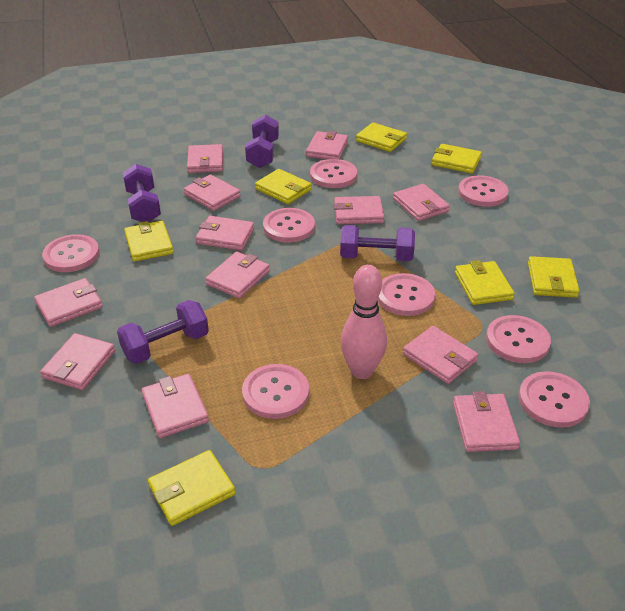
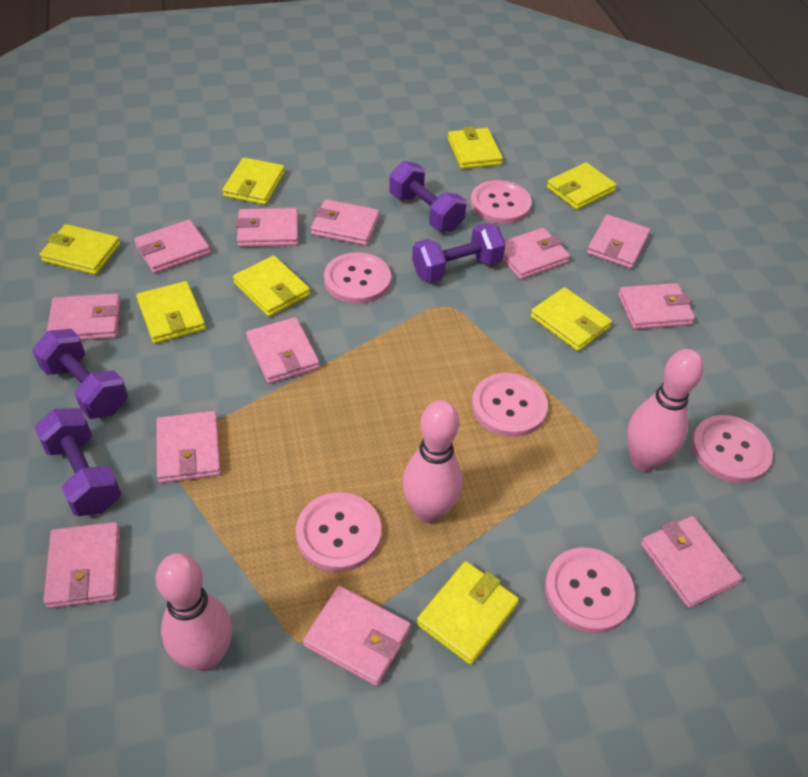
pink bowling pin: [341,265,387,379] = 1 -> [156,553,232,671] [402,400,463,524] [627,349,703,472] = 3
pink button: [42,234,100,272] [242,364,309,419] [263,208,315,243] [310,159,357,188] [377,273,435,316] [458,175,508,207] [486,315,551,363] [519,371,590,428] = 8 -> [296,492,381,572] [324,252,391,304] [470,180,532,224] [472,373,548,437] [545,547,635,633] [691,415,773,483] = 6
yellow wallet: [124,221,173,262] [148,450,235,526] [255,169,312,204] [356,123,407,152] [431,144,482,173] [455,260,515,305] [528,256,580,298] = 7 -> [39,224,121,275] [136,281,206,344] [222,158,285,205] [233,255,310,317] [416,561,519,665] [448,126,503,169] [530,287,612,351] [547,163,617,210] = 8

